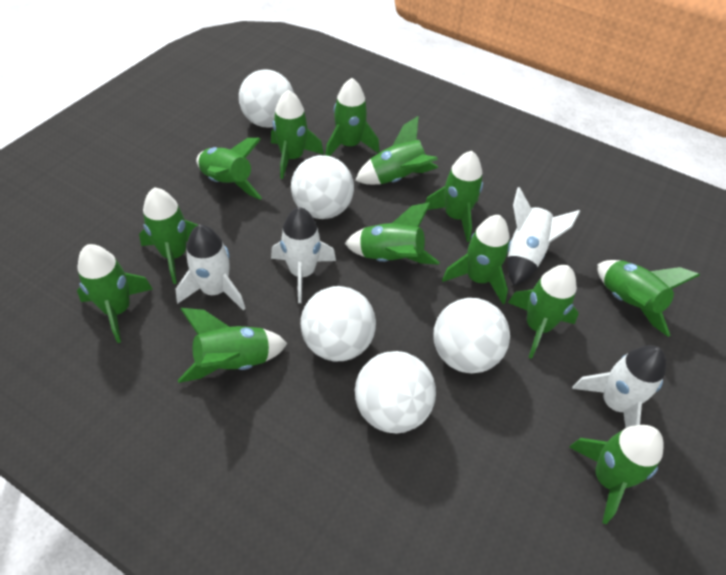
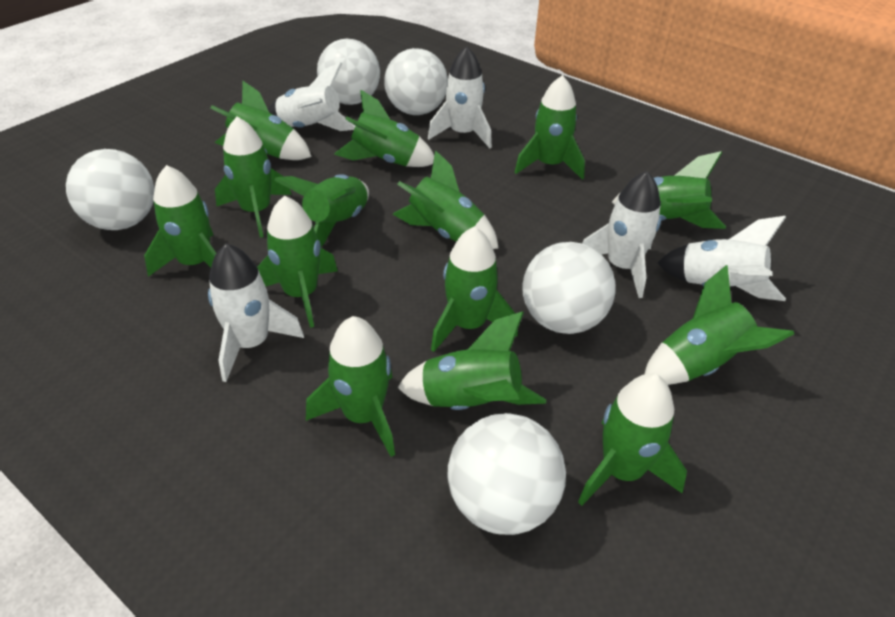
green rocket: [77,244,153,343] [139,187,198,284] [178,308,288,383] [196,138,262,200] [271,90,324,179] [325,78,380,156] [344,202,440,265] [355,116,438,185] [425,151,483,242] [442,215,510,304] [508,265,579,359] [569,425,664,524] [597,260,700,337] = 13 -> [144,165,216,277] [210,81,312,160] [215,117,292,238] [257,195,338,328] [274,174,369,247] [306,316,395,457] [334,90,434,167] [393,150,498,249] [397,311,546,410] [431,226,518,352] [515,75,585,180] [578,373,687,506] [612,151,726,229] [645,265,794,385] = 14
white rocket: [176,225,245,310] [271,207,336,303] [507,187,580,286] [572,345,666,428] = 4 -> [208,243,304,382] [268,62,355,131] [428,46,492,148] [582,171,661,298] [658,216,786,301] = 5

